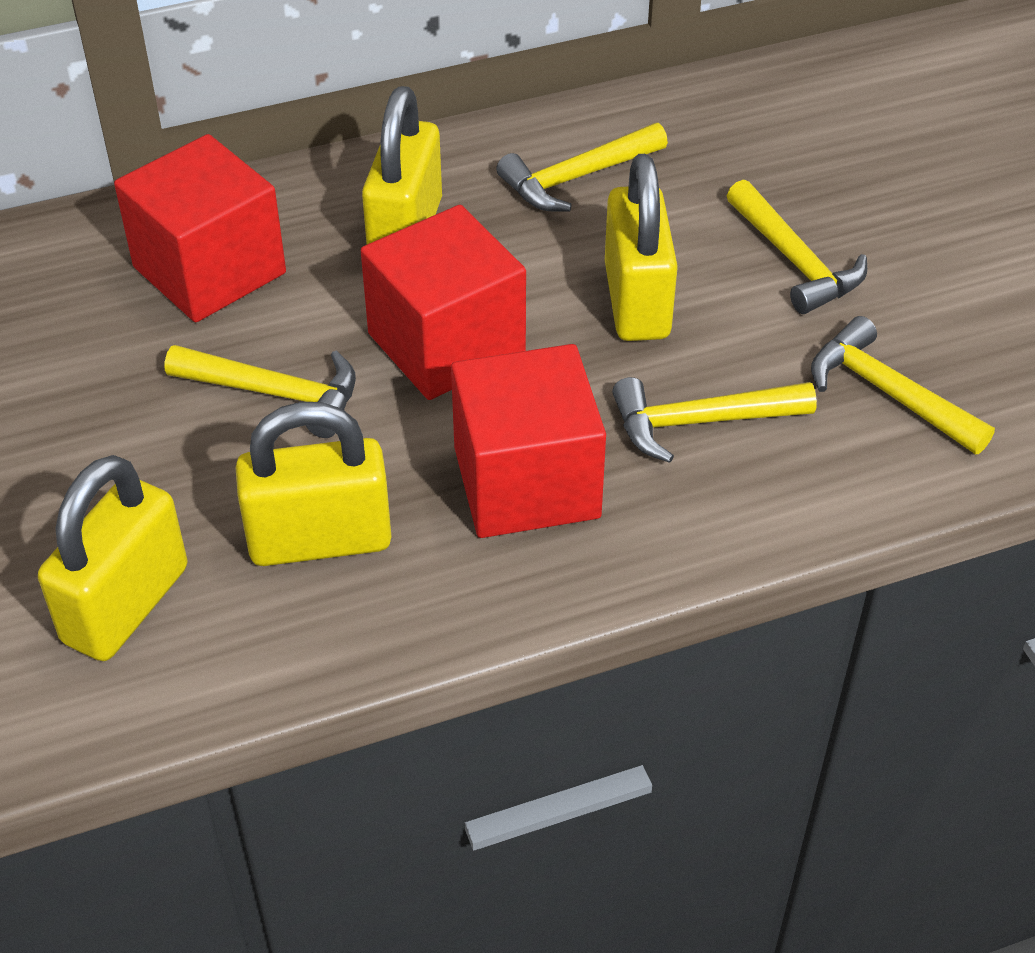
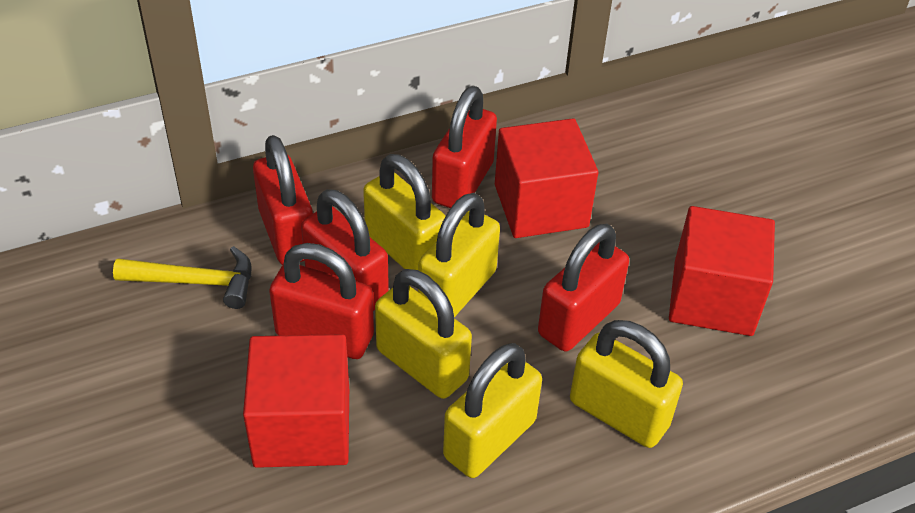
red padlock: none = 0 -> [253,135,313,265] [269,243,374,359] [301,189,389,311] [432,86,497,208] [538,224,629,352] = 5
yellow hammer: [164,345,356,438] [496,123,668,212] [612,377,817,463] [727,179,867,314] [811,316,995,455] = 5 -> [113,246,251,309] = 1
yellow padlock: [38,455,187,661] [236,402,392,566] [362,86,442,244] [605,154,678,341] = 4 -> [363,154,445,270] [375,269,472,399] [418,193,500,317] [443,343,542,478] [570,320,683,448] = 5

